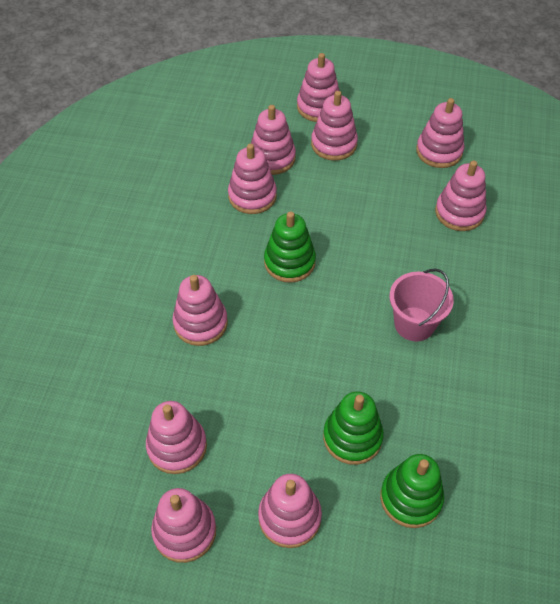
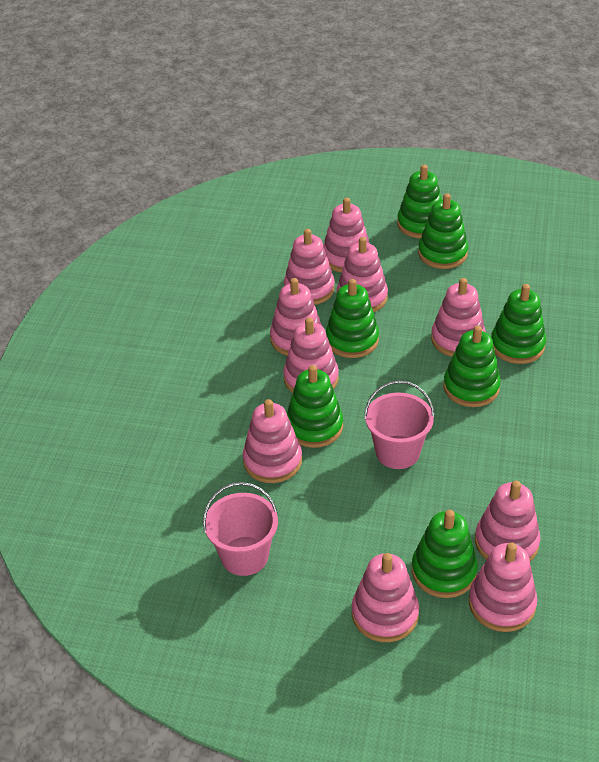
green stacking toy: [264,211,316,283] [323,391,384,465] [380,454,444,528] = 3 -> [287,365,343,448] [326,279,379,358] [397,165,442,238] [412,510,478,598] [418,193,468,269] [443,325,501,407] [491,284,546,364] = 7
pink bucket: [390,269,454,341] = 1 -> [203,482,278,576] [364,380,435,469] = 2

